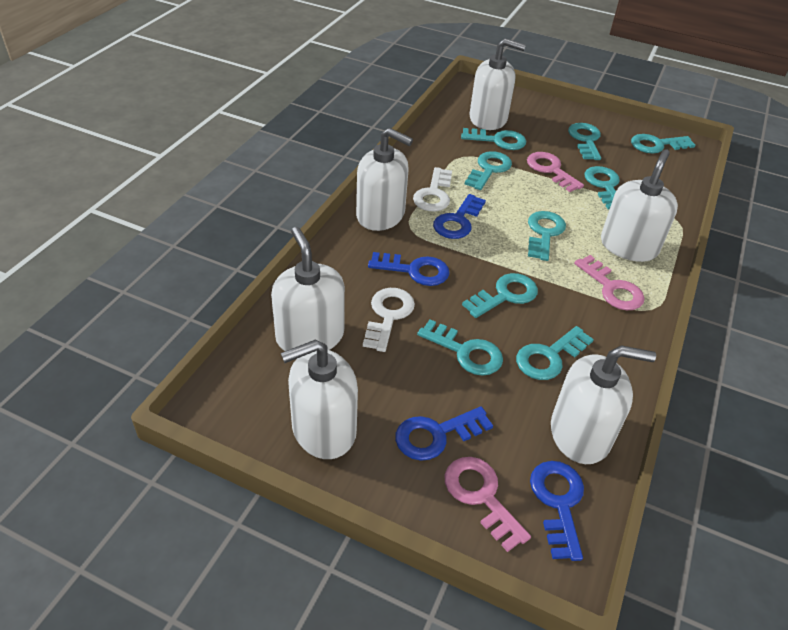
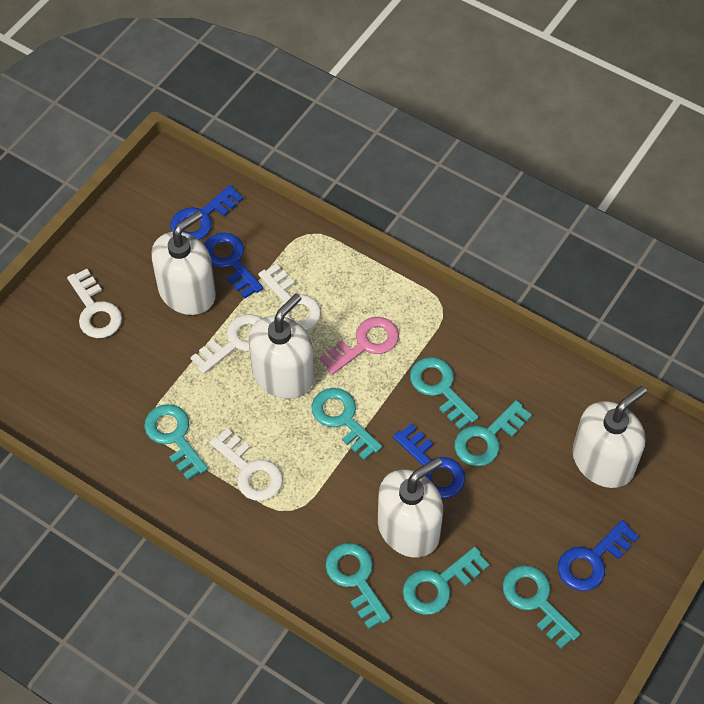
pink key: [445,457,531,552] [527,152,584,192] [574,255,645,310] = 3 -> [319,317,399,375] = 1
turquoise key: [417,320,503,376] [461,128,526,150] [462,273,538,318] [465,151,512,190] [516,326,594,380] [528,211,566,261] [568,123,601,160] [585,166,620,209] [631,134,695,153] = 9 -> [144,404,208,480] [311,388,382,460] [325,543,391,629] [403,547,489,615] [410,357,478,429] [455,400,532,466] [503,565,580,649] = 7
white key: [363,288,415,352] [413,167,452,211] = 2 -> [67,269,122,338] [190,314,262,374] [210,428,283,501] [258,264,321,330] = 4
white soap dispenser: [271,227,345,351] [281,340,358,459] [356,128,413,231] [470,38,526,130] [551,345,656,464] [601,149,678,262] = 6 -> [151,211,216,315] [249,293,314,399] [378,457,443,557] [572,386,647,488] = 4

